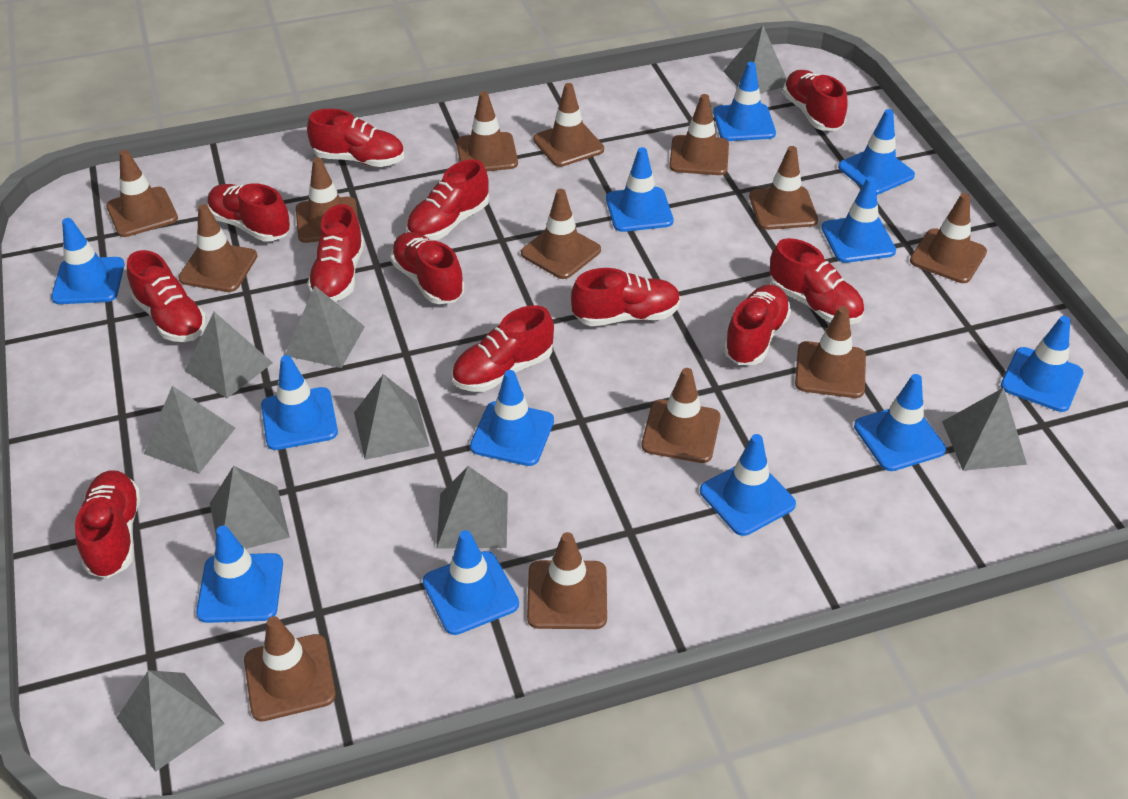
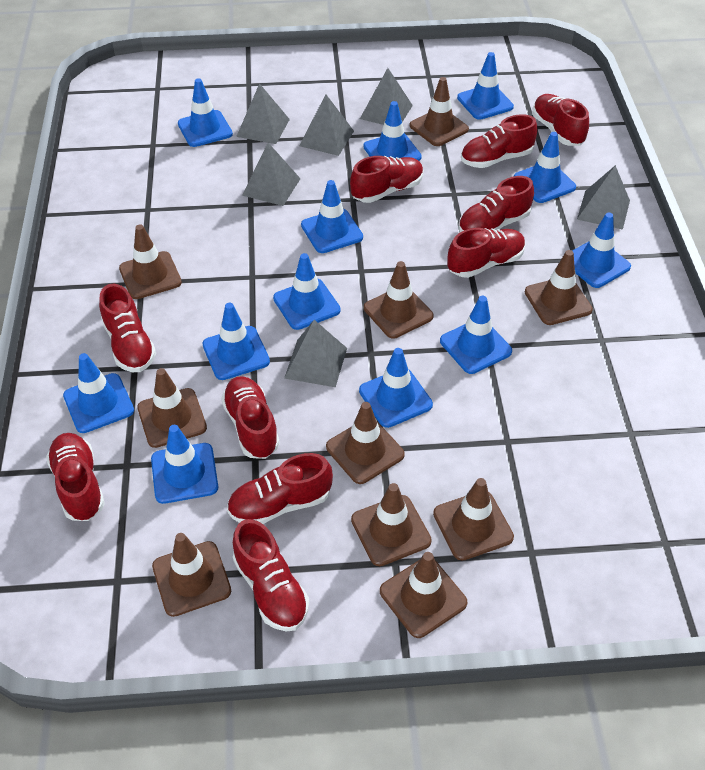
brown traffic cone: [106,150,178,237] [178,204,257,292] [244,616,336,722] [296,158,358,243] [456,91,518,171] [521,189,601,279] [527,532,607,629] [533,83,604,167] [642,368,721,463] [669,94,729,175] [749,146,818,230] [795,306,866,398] [910,193,987,283] = 13 -> [119,224,182,299] [137,368,207,448] [152,533,231,617] [326,402,405,484] [351,483,432,566] [364,261,434,339] [380,552,468,638] [409,77,469,146] [433,478,514,561] [525,250,593,325] = 10
grey pyramid: [117,670,224,772] [144,386,235,474] [185,312,273,398] [210,466,290,549] [285,286,365,368] [354,374,429,460] [436,466,508,549] [723,25,787,93] [942,388,1027,471] = 9 -> [236,83,290,144] [242,143,301,206] [284,320,347,387] [299,94,354,156] [360,68,413,125] [577,165,630,230] = 6
red shoe: [75,470,141,578] [127,250,207,342] [207,183,291,242] [307,109,404,167] [307,204,364,302] [391,232,465,304] [406,159,489,240] [452,305,554,392] [571,268,681,326] [723,284,791,365] [770,238,864,325] [783,70,848,131] = 12 -> [46,433,105,521] [99,284,156,372] [221,376,280,459] [227,453,333,524] [233,519,309,632] [350,156,424,203] [447,228,526,278] [458,176,534,232] [461,114,538,168] [532,94,589,146] = 10

